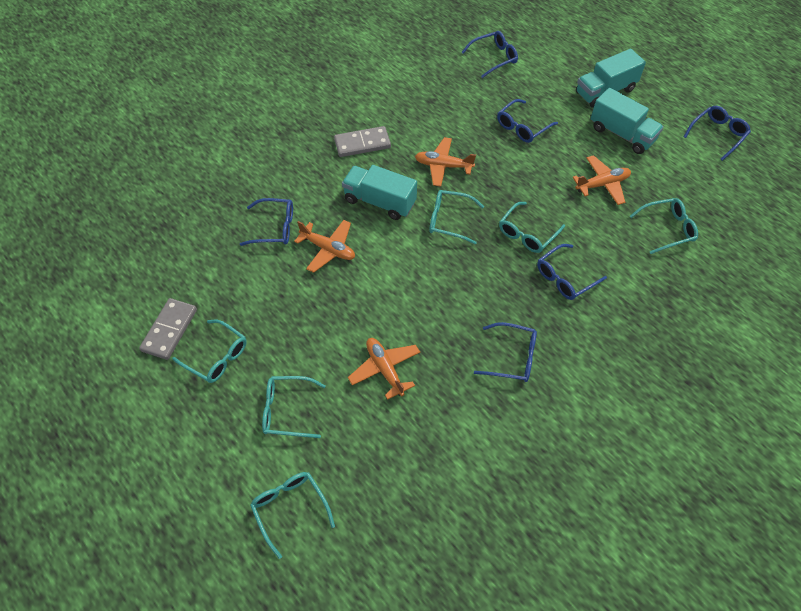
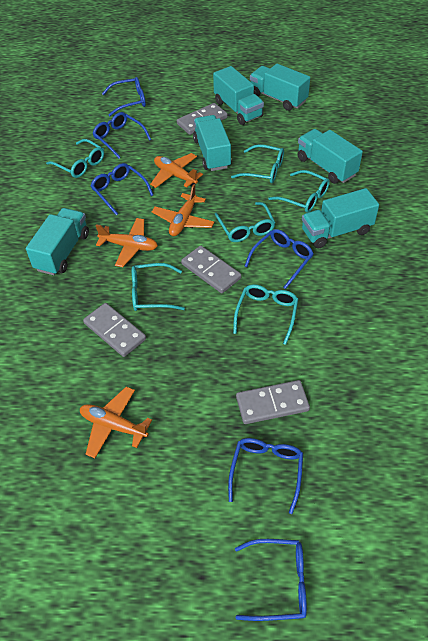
grey domino: [139,298,197,360] [334,126,391,157] = 2 -> [83,303,146,357] [177,103,228,135] [181,246,241,293] [236,380,310,424] = 4
turquoise truck: [342,165,417,220] [576,49,646,108] [591,88,664,154] = 3 -> [26,208,89,275] [193,115,231,171] [213,66,264,125] [250,64,310,111] [298,129,363,184] [302,188,379,248] = 6

